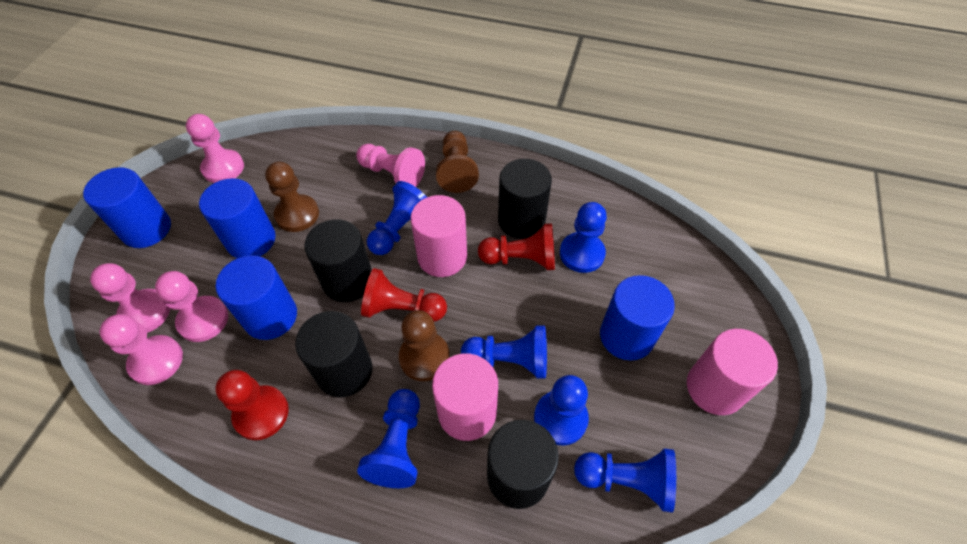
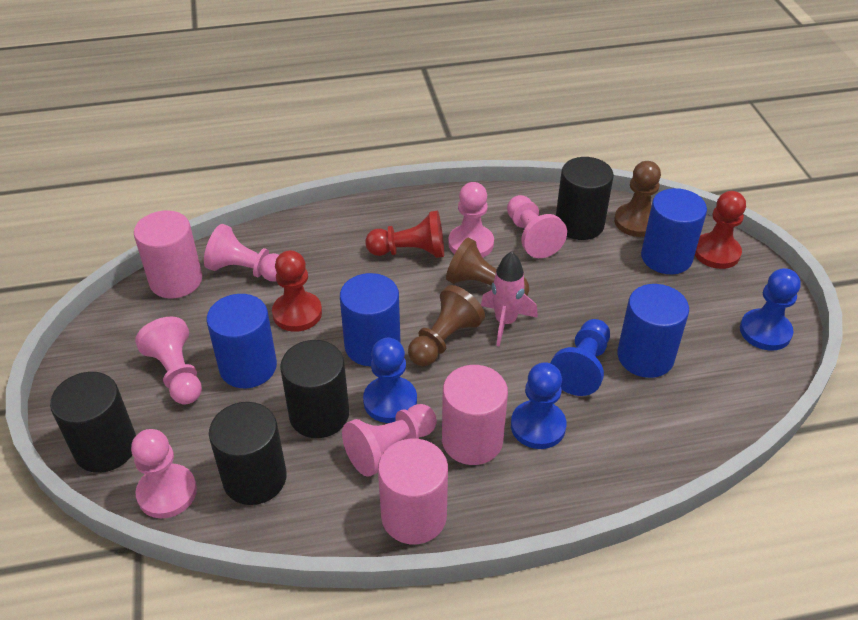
blue pawn: [357,389,420,488] [367,181,427,255] [461,326,547,379] [534,375,589,446] [560,202,607,273] [574,448,676,513] = 6 -> [363,338,417,423] [511,362,566,449] [551,319,610,396] [740,268,801,351] = 4
pink pawn: [90,263,170,333] [99,314,183,385] [155,271,228,342] [186,114,244,183] [356,144,425,187] = 5 -> [131,429,197,518] [135,317,202,404] [204,224,279,282] [342,404,437,477] [448,182,494,257] [507,195,567,258] = 6
pink rocket: none = 0 -> [481,251,538,346] = 1

